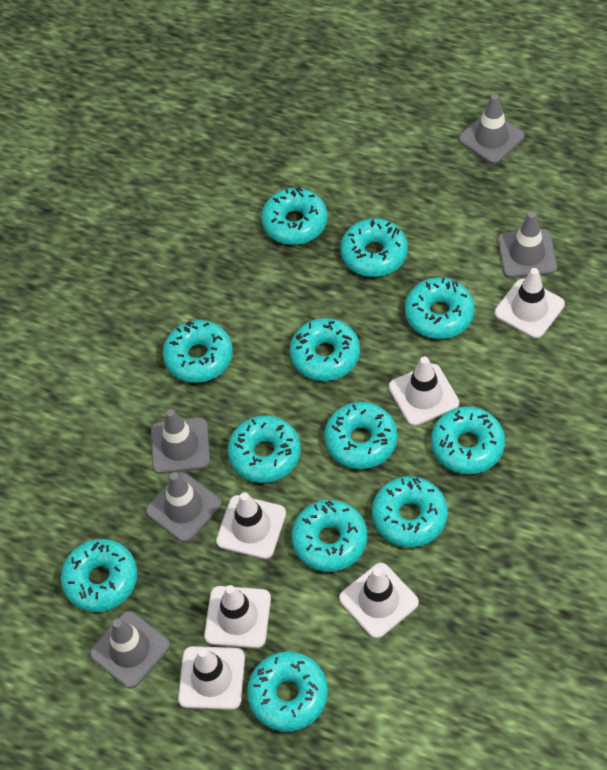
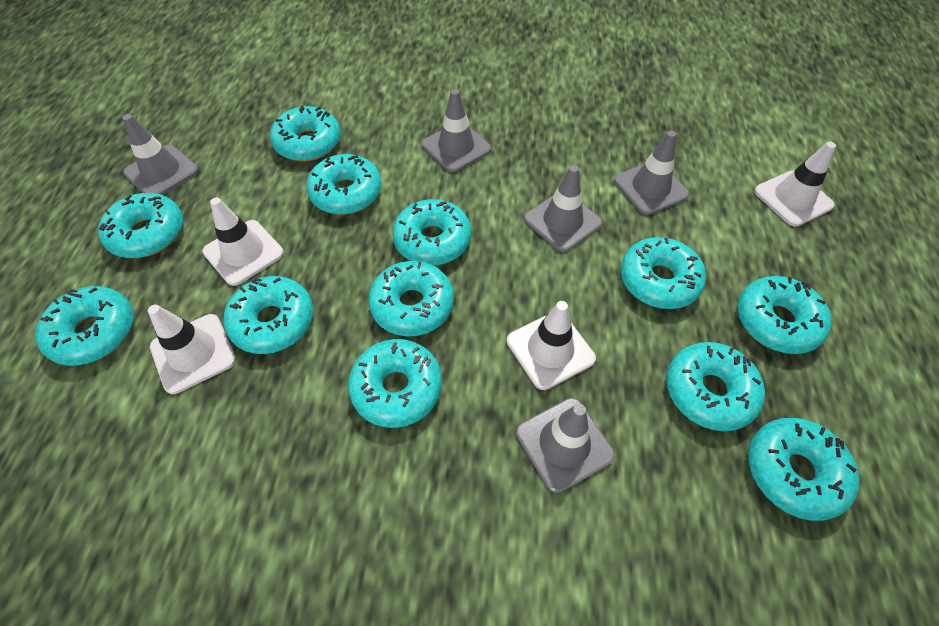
white traffic cone: [178,646,245,710] [204,585,271,648] [216,492,286,559] [339,563,419,639] [389,356,459,426] [494,268,565,339] = 6 -> [148,305,236,394] [202,198,284,286] [507,301,596,390] [754,141,836,227] = 4

